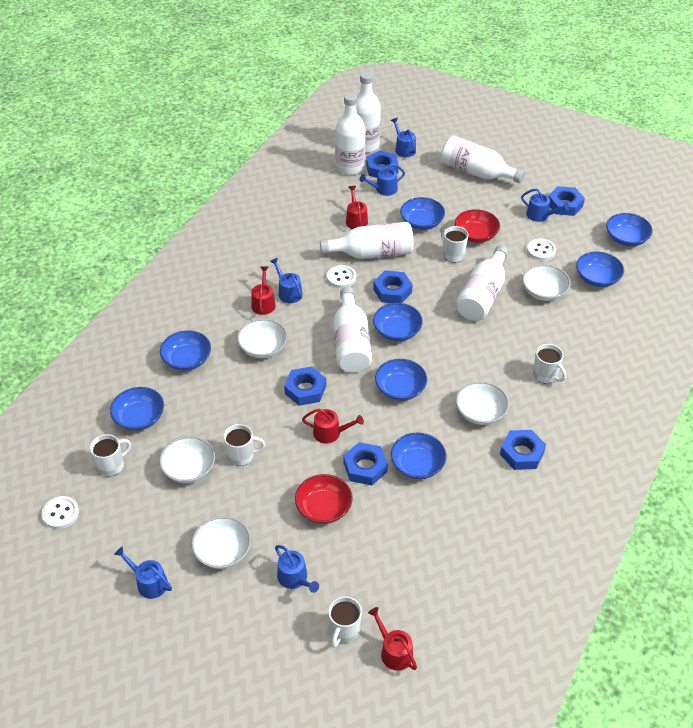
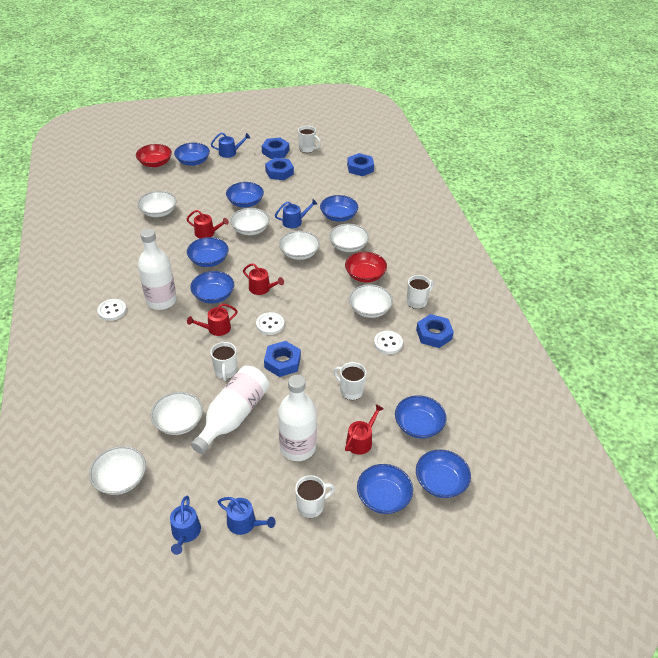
blue nut: [284,366,326,406] [343,442,388,486] [366,150,399,178] [373,270,413,303] [500,430,546,470] [548,186,585,216] = 6 -> [262,138,289,159] [264,341,301,377] [265,158,294,180] [347,153,374,176] [416,314,454,348] = 5
blue watering can: [114,547,172,599] [270,258,302,303] [275,545,319,593] [360,164,405,196] [391,118,416,157] [521,189,569,222] = 6 -> [170,496,201,555] [211,133,250,158] [218,497,276,535] [275,199,317,228] = 4
white bottle: [320,222,414,259] [333,287,372,373] [335,93,366,175] [356,71,381,153] [441,135,525,183] [456,245,509,321] = 6 -> [138,229,177,310] [191,366,269,454] [278,375,317,461] = 3
white bowl: [159,436,215,483] [191,516,251,569] [237,319,288,358] [456,381,509,425] [522,264,571,301] = 5 -> [89,446,146,495] [137,191,177,217] [151,392,203,435] [230,208,270,235] [279,231,320,260] [329,224,369,252] [349,284,393,318] = 7

